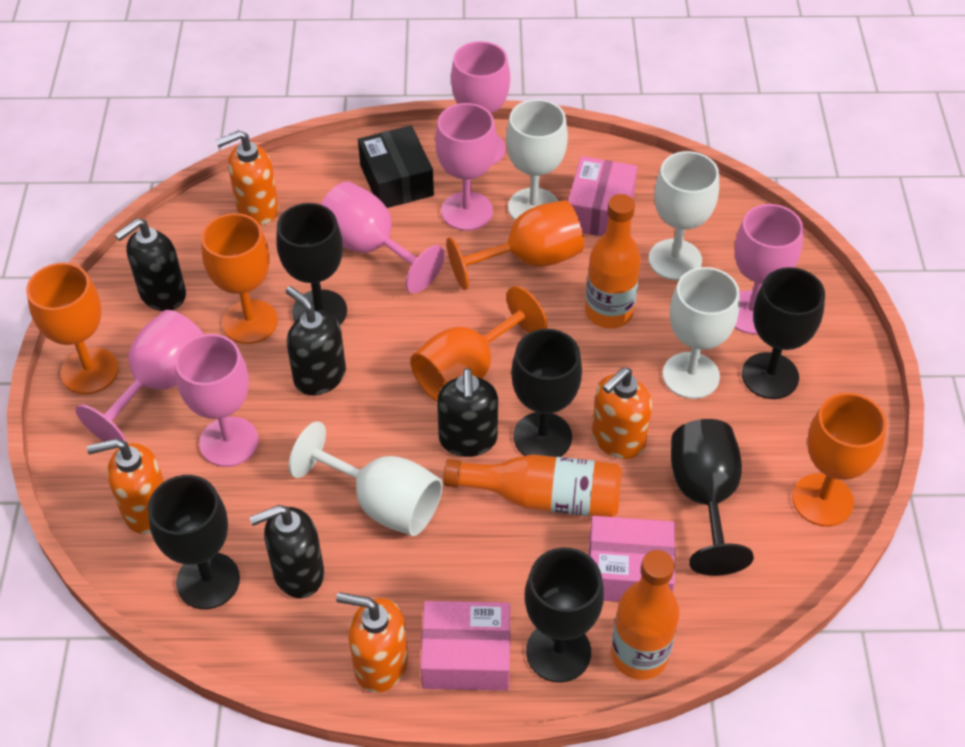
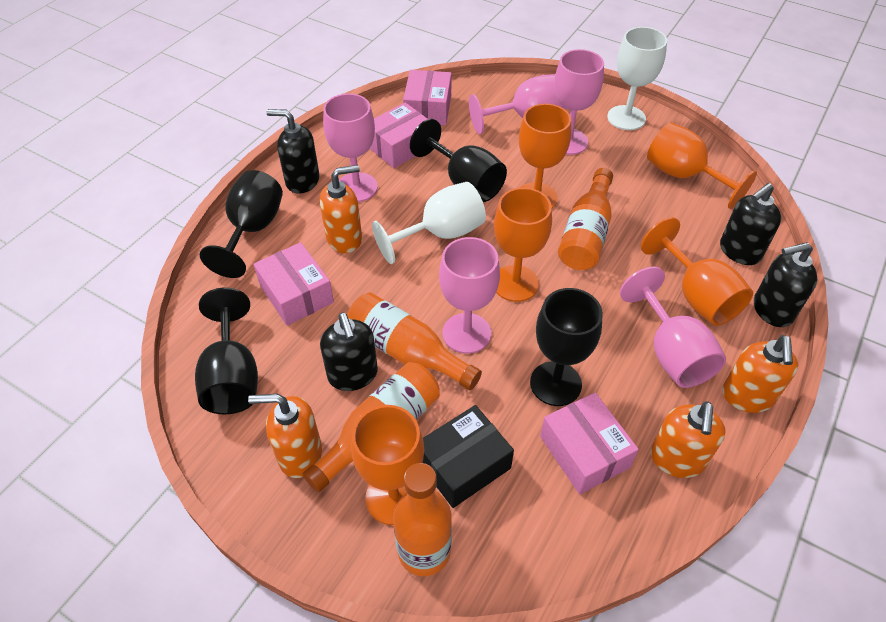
black goblet: [148,475,240,609] [276,203,347,325] [511,329,582,457] [525,547,604,682] [671,419,754,576] [742,267,825,399] = 6 -> [195,288,258,414] [200,170,283,278] [410,119,507,202] [530,288,603,406] = 4
orange bottle: [443,454,622,517] [585,194,641,329] [611,550,679,680] = 3 -> [302,362,440,492] [347,293,482,390] [393,463,452,576] [558,168,613,270] = 4
pink box: [420,601,510,691] [568,156,638,236] [589,516,675,602] = 3 -> [253,242,334,326] [370,102,427,168] [403,70,452,125] [540,393,639,494] = 4
pink goblet: [76,310,204,442] [175,334,259,467] [321,181,445,293] [435,103,497,231] [451,41,510,165] [734,204,803,334] = 6 -> [323,93,378,202] [439,237,500,354] [469,74,567,134] [555,49,604,155] [620,267,726,388] = 5
white goblet: [289,421,443,536] [506,99,568,220] [648,151,719,280] [663,267,740,399] = 4 -> [372,182,486,264] [607,27,667,130] = 2

